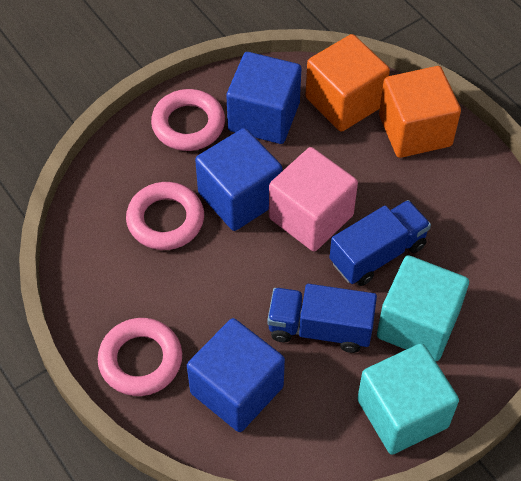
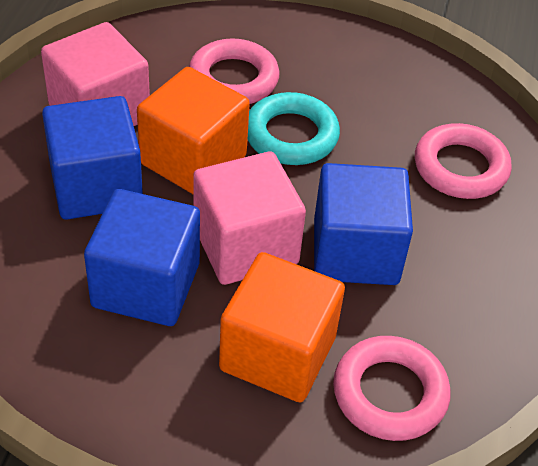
blue truck: [267,284,377,353] [329,200,431,286] = 2 -> none = 0
pink cube: [269,147,358,252] = 1 -> [41,22,150,126] [193,151,306,285] = 2
turquoise cube: [357,343,459,455] [377,255,469,361] = 2 -> none = 0
turquoise ring: none = 0 -> [248,92,340,165] = 1

